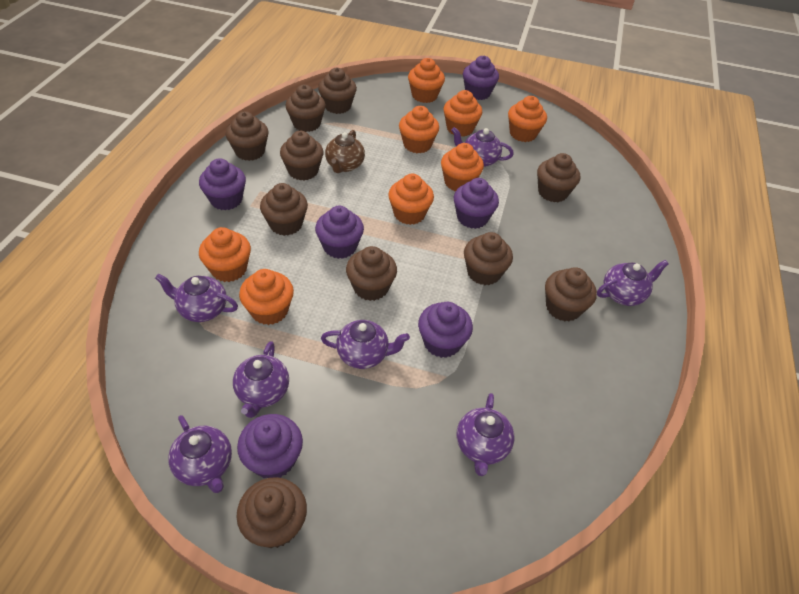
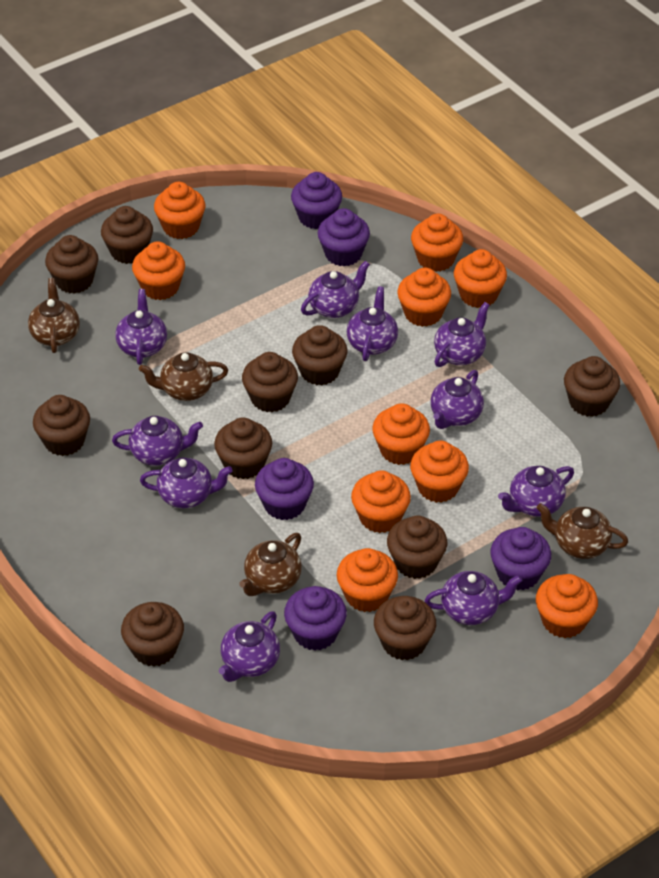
brown teapot: [325,130,365,173] = 1 -> [28,278,80,353] [139,352,228,401] [239,533,302,596] [537,503,628,559] = 4
orange cupcake: [199,227,251,282] [239,269,294,325] [388,174,434,225] [399,106,439,153] [408,58,445,103] [441,143,484,191] [443,90,482,137] [508,96,547,142] = 8 -> [132,241,185,300] [154,182,205,239] [337,548,398,612] [351,470,411,533] [372,403,430,465] [397,268,451,327] [410,440,469,503] [411,214,463,272] [454,249,507,308] [536,574,598,638] = 10
purple cupcake: [199,158,246,210] [237,414,303,478] [315,206,364,259] [418,302,473,358] [454,178,499,229] [463,56,499,100] = 6 -> [255,458,314,520] [284,586,347,651] [291,172,342,229] [318,208,370,267] [490,527,551,590] = 5
purple teapot: [155,273,238,322] [168,415,232,493] [233,341,289,418] [321,320,410,369] [451,127,514,167] [456,393,515,476] [597,260,669,306] = 7 -> [112,416,203,466] [115,289,167,365] [140,457,233,508] [219,611,280,682] [301,261,370,318] [347,286,398,361] [424,571,523,625] [430,370,484,429] [434,302,490,367] [498,466,574,517] = 10

